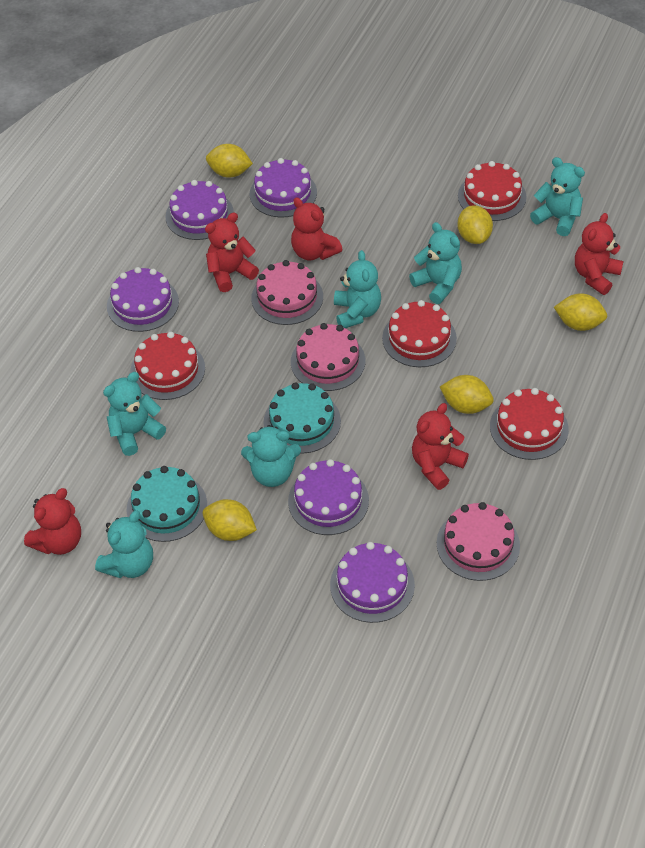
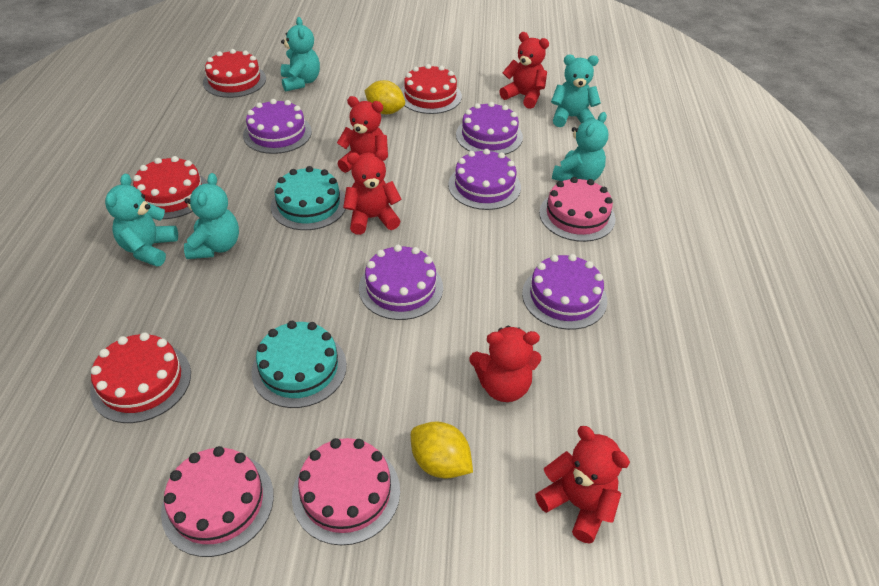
turquoise teddy bear: [95,511,153,578] [103,372,166,456] [241,425,301,487] [334,250,381,328] [409,222,462,304] [530,157,585,236] = 6 -> [105,174,178,266] [184,173,239,259] [281,17,320,92] [551,55,601,127] [552,112,608,181] = 5
yellow lemon: [203,499,257,541] [206,144,253,178] [440,375,494,414] [457,205,493,244] [554,293,607,331] = 5 -> [364,80,405,114] [411,421,473,479] = 2

